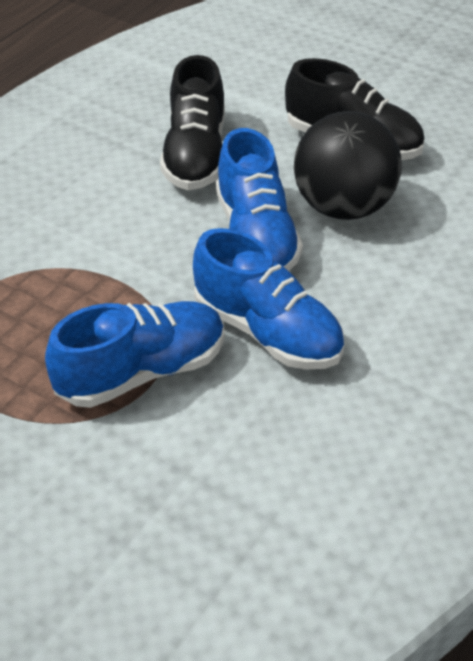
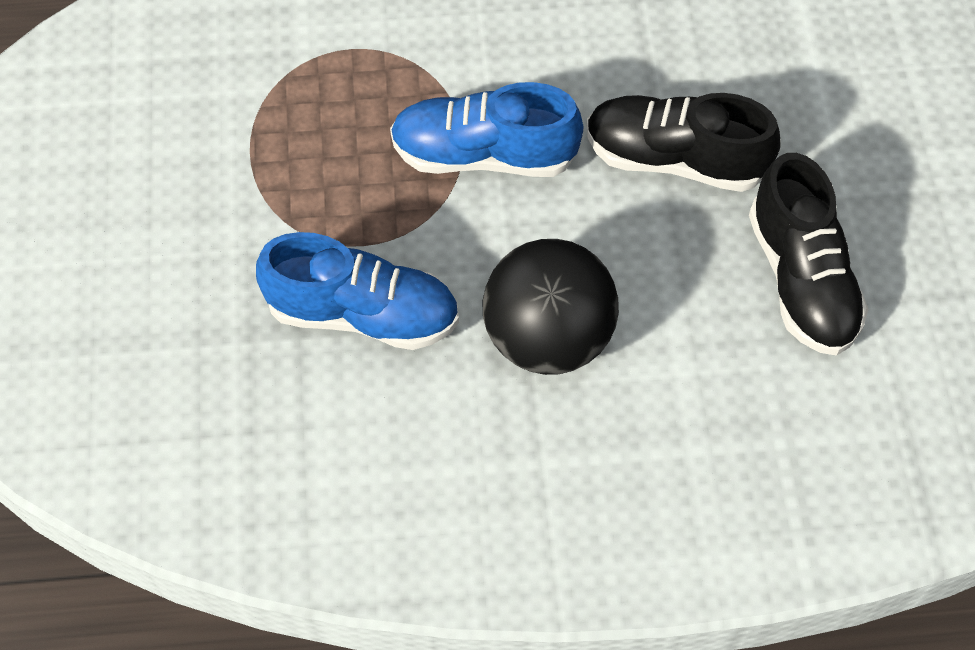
blue shoe: [45,301,225,408] [193,228,344,370] [216,128,303,271] = 3 -> [256,232,459,350] [390,82,583,177] = 2

